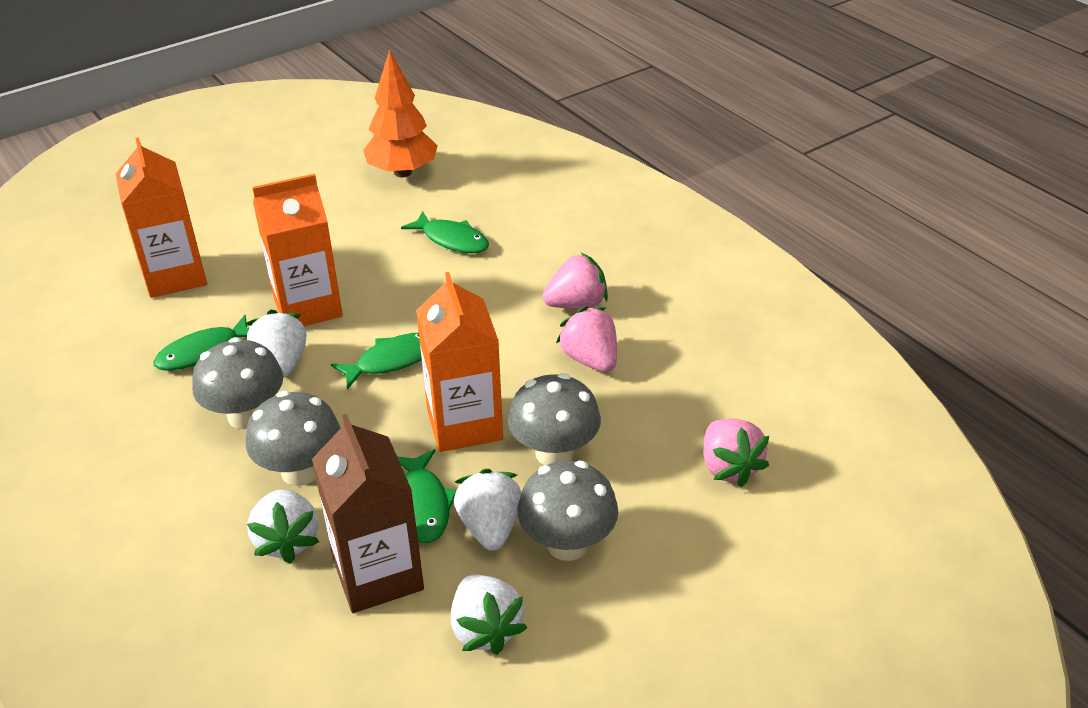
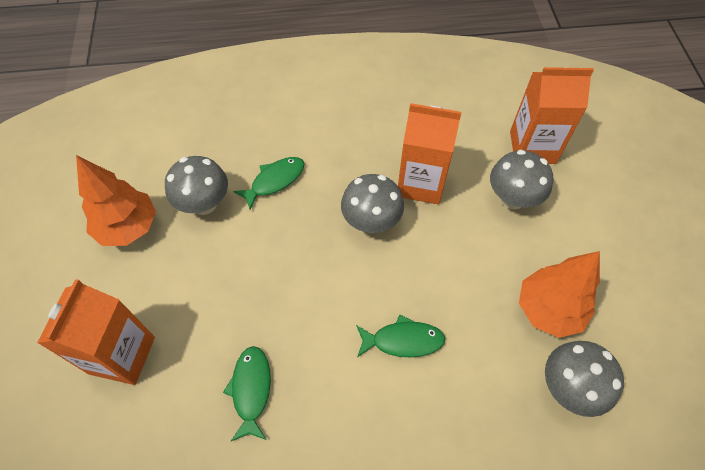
brown carton: [312,414,424,613] = 1 -> none = 0
green fish: [153,315,250,371] [331,333,422,389] [397,449,456,543] [401,211,489,253] = 4 -> [223,346,271,441] [233,157,305,210] [356,314,445,357] = 3
orange tree: [363,49,438,177] = 1 -> [76,155,156,246] [519,251,600,338] = 2
pink strawberry: [542,253,608,309] [556,306,617,372] [703,419,769,487] = 3 -> none = 0
white strawberry: [246,310,306,378] [247,489,319,563] [451,575,527,655] [454,469,521,551] = 4 -> none = 0

